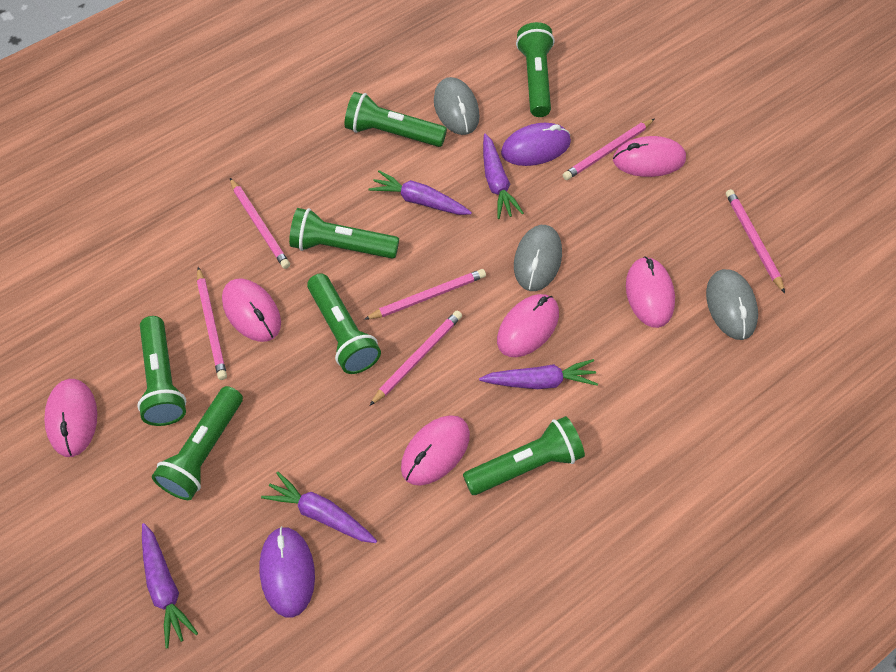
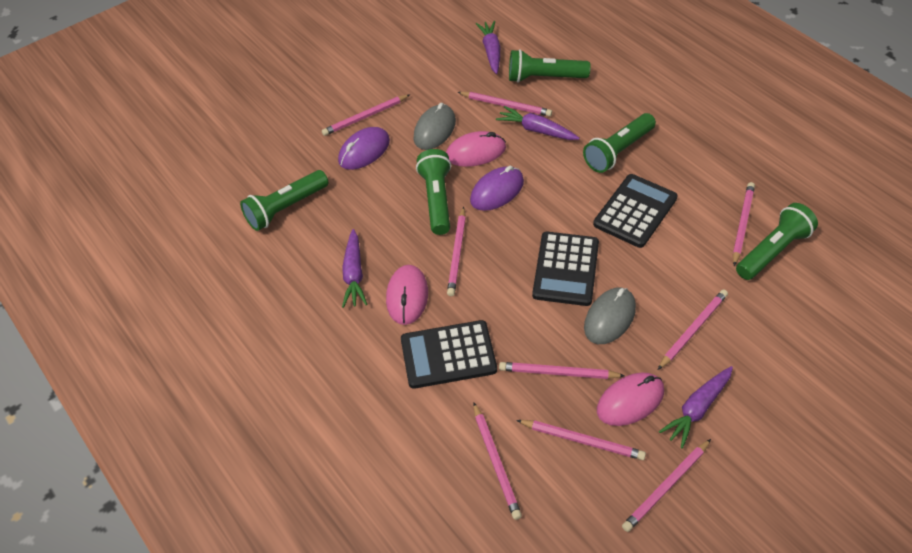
black calculator: none = 0 -> [401,320,497,389] [532,232,599,306] [593,174,678,248] = 3
green flashlight: [137,316,186,426] [152,386,243,500] [289,208,399,259] [307,273,381,374] [345,92,447,147] [463,416,585,495] [516,22,555,117] = 7 -> [240,170,328,231] [416,149,451,235] [509,49,590,83] [583,113,656,173] [736,203,818,280] = 5
grey mouse: [434,77,480,135] [514,225,562,291] [706,269,758,340] = 3 -> [414,103,456,150] [584,287,636,344] = 2
pink mouse: [44,379,97,457] [222,279,281,342] [401,415,470,485] [497,294,559,357] [613,136,686,177] [626,256,675,328] = 6 -> [386,265,428,325] [446,131,506,167] [597,373,664,426] = 3
pink pencil: [197,267,227,380] [230,178,290,269] [364,269,486,320] [369,311,462,406] [563,119,654,180] [726,189,785,293] = 6 -> [322,95,409,136] [447,207,466,296] [458,92,552,116] [474,403,522,520] [499,362,625,379] [516,420,646,460] [622,439,711,532] [658,289,728,370] [733,182,755,266] = 9
purple carrot: [142,523,198,648] [261,472,377,543] [369,170,472,215] [479,359,598,389] [483,134,524,219] = 5 -> [342,229,367,308] [476,21,500,74] [496,106,580,140] [659,366,733,448] = 4

